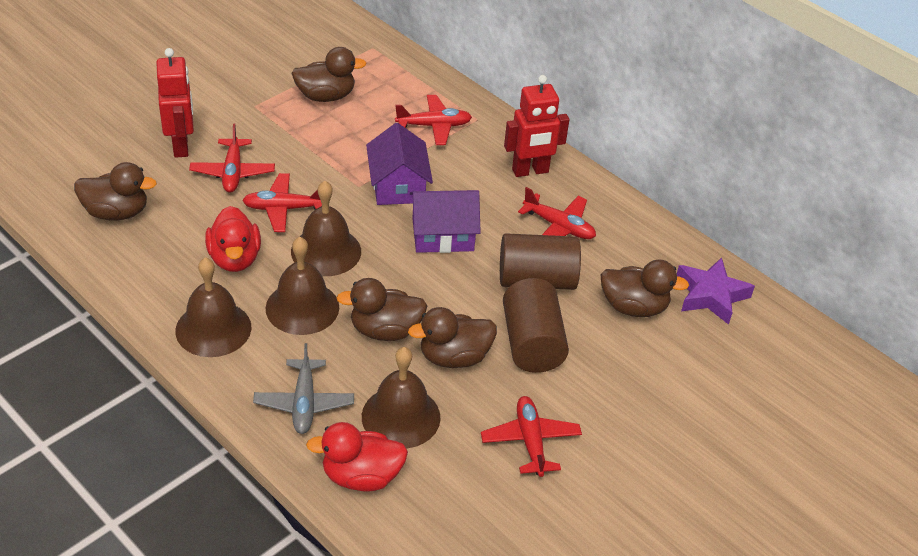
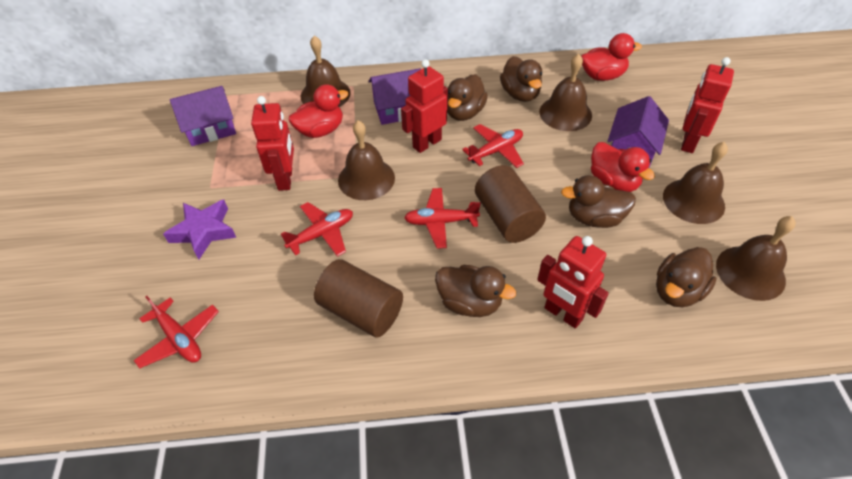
brown bell: [175,257,251,357] [265,237,339,335] [291,181,361,276] [362,347,440,449] = 4 -> [301,36,351,107] [338,120,395,200] [539,54,592,131] [663,142,728,224] [716,216,796,301] = 5
grey plane: [253,343,354,434] = 1 -> none = 0
purple house: [366,123,433,205] [410,190,481,253] = 2 -> [170,86,236,146] [368,68,421,125] [608,96,669,167] = 3
red duck: [205,206,261,272] [306,422,408,492] = 2 -> [288,84,349,138] [581,33,642,81] [591,142,655,192] = 3
red plane: [189,124,275,193] [242,173,322,232] [395,95,472,145] [481,396,582,477] [518,187,596,239] = 5 -> [133,296,219,368] [281,202,353,257] [404,188,481,249] [462,124,524,168] = 4
red robot: [157,48,194,158] [504,75,569,177] = 2 -> [251,96,294,191] [401,59,448,153] [537,236,609,329] [681,57,734,153] = 4

